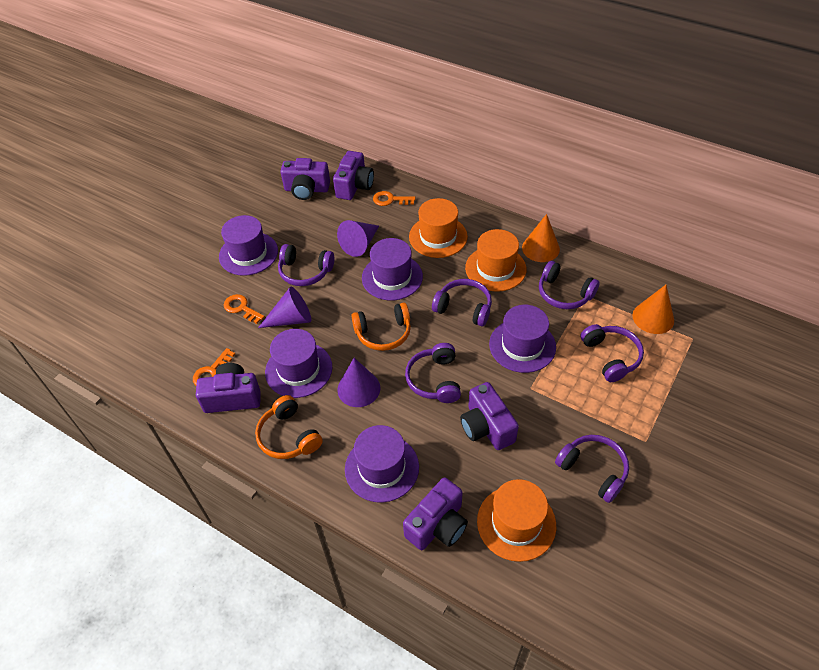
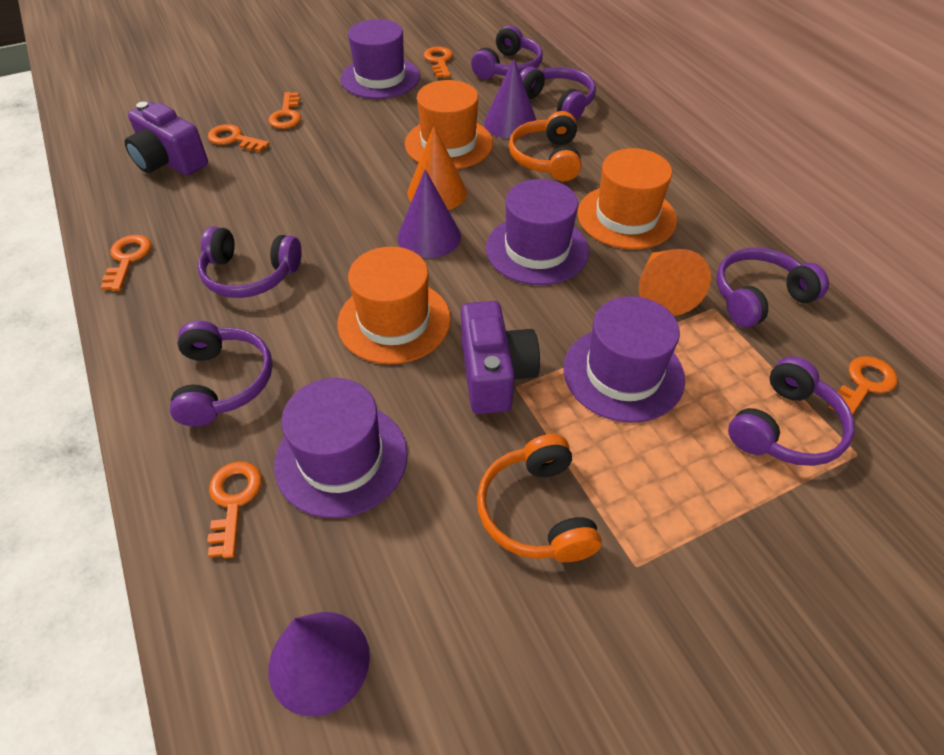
orange key: [193,348,235,385] [224,294,265,324] [373,191,416,206] = 3 -> [101,235,152,291] [207,461,262,558] [208,124,270,152] [268,92,301,129] [424,47,453,78] [829,356,897,415] = 6
purple camera: [196,363,261,413] [280,158,330,200] [333,151,374,200] [403,477,468,550] [460,382,519,450] = 5 -> [124,102,208,176] [461,301,540,414] = 2
purple hat: [219,215,278,276] [265,329,332,398] [345,425,419,503] [362,238,423,300] [489,305,556,373] = 5 -> [274,378,408,518] [340,19,420,99] [486,179,589,285] [563,296,685,423] = 4

